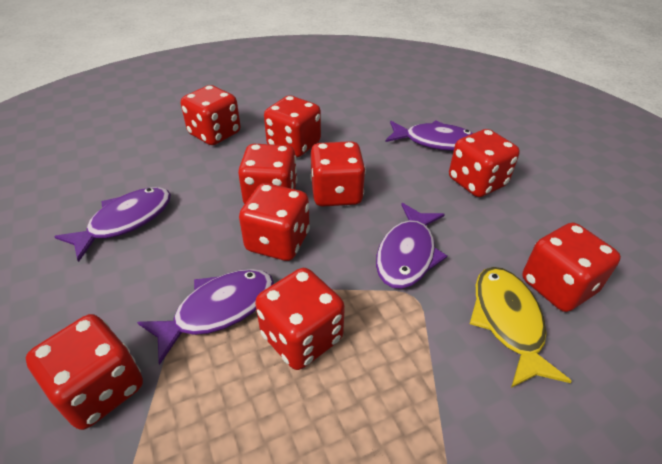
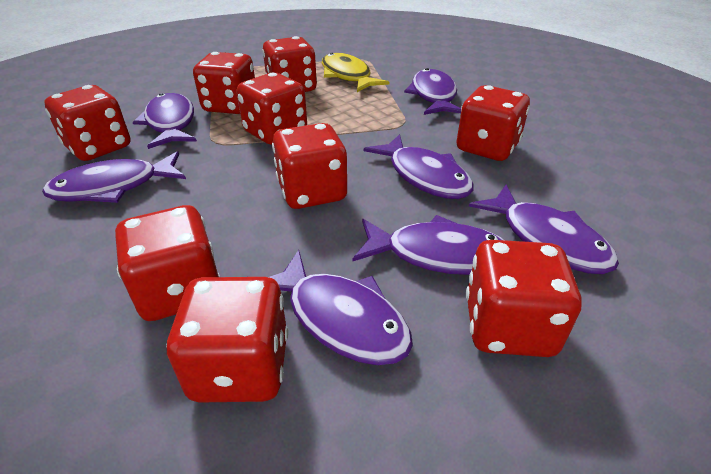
purple fish: [54,187,171,262] [137,269,274,365] [376,203,447,289] [386,120,473,151] = 4 -> [42,151,186,203] [133,93,197,149] [269,250,413,365] [352,215,504,275] [364,134,474,199] [404,68,461,115] [469,185,619,274] = 7

